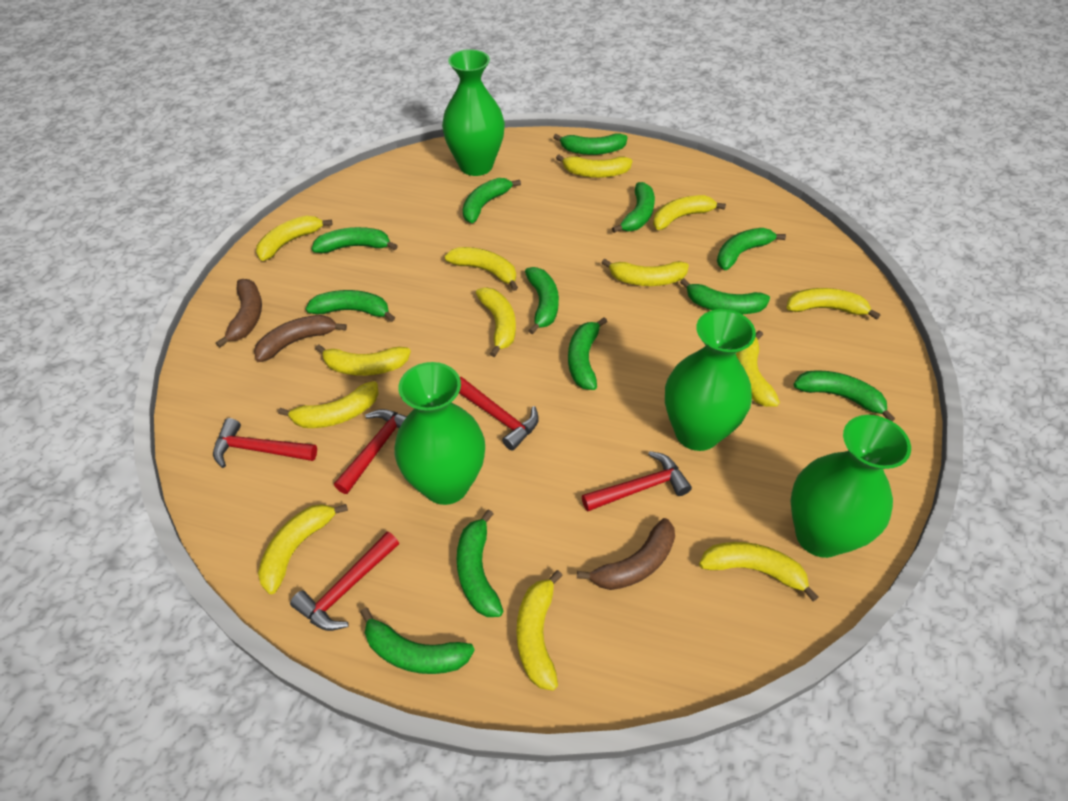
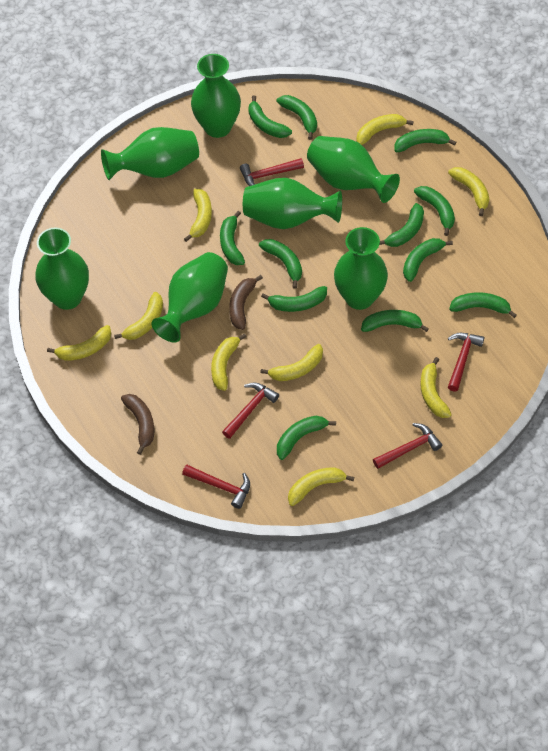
brown banana: [216,279,262,348] [254,315,347,362] [577,518,675,590] = 3 -> [121,394,154,455] [229,275,263,330] = 2
green vase: [395,362,485,505] [442,49,505,176] [665,309,756,451] [791,415,911,558] = 4 -> [35,227,89,310] [101,127,199,180] [151,252,228,343] [191,54,241,138] [243,178,342,229] [307,136,400,203] [334,227,388,310] = 7
yellow banana: [256,216,333,261] [258,504,348,594] [278,381,379,428] [315,344,411,376] [445,247,518,291] [476,287,516,357] [517,570,563,691] [556,154,632,178] [601,258,689,286] [653,195,726,230] [699,542,818,602] [736,330,780,407] [786,288,881,320] = 13 -> [47,325,111,361] [114,292,163,340] [184,189,212,242] [211,333,247,391] [260,344,323,381] [288,467,354,506] [356,114,414,145] [420,357,452,418] [448,167,489,216] = 9

